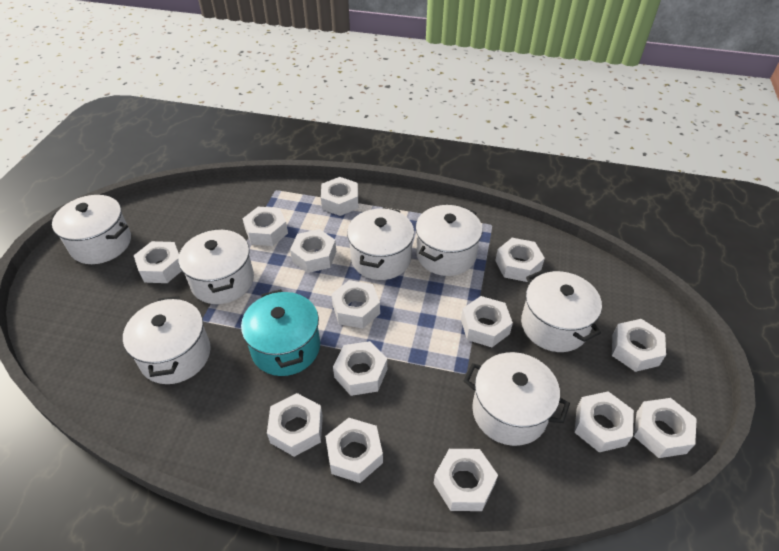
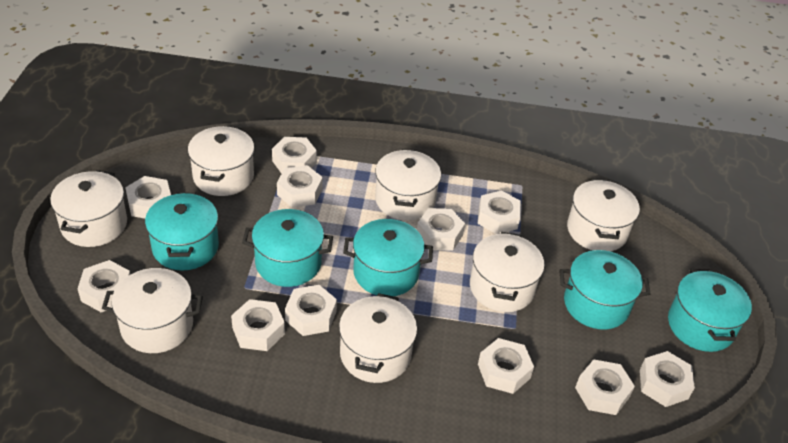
turquoise pot: [241,289,320,376] = 1 -> [145,192,219,270] [242,209,333,287] [343,219,433,296] [559,250,651,330] [668,269,752,352] = 5
white nut: [134,241,182,283] [242,207,288,246] [267,393,323,457] [290,229,336,273] [321,177,358,216] [325,418,383,483] [331,280,380,329] [333,341,387,396] [434,449,498,511] [461,296,513,347] [495,238,545,282] [574,391,634,452] [612,319,666,372] [634,398,697,458] = 14 -> [78,260,131,312] [125,176,171,219] [231,299,285,351] [272,137,317,174] [277,165,323,207] [285,285,337,336] [417,208,465,250] [478,190,521,234] [478,338,534,394] [575,360,635,415] [640,351,695,407] = 11

